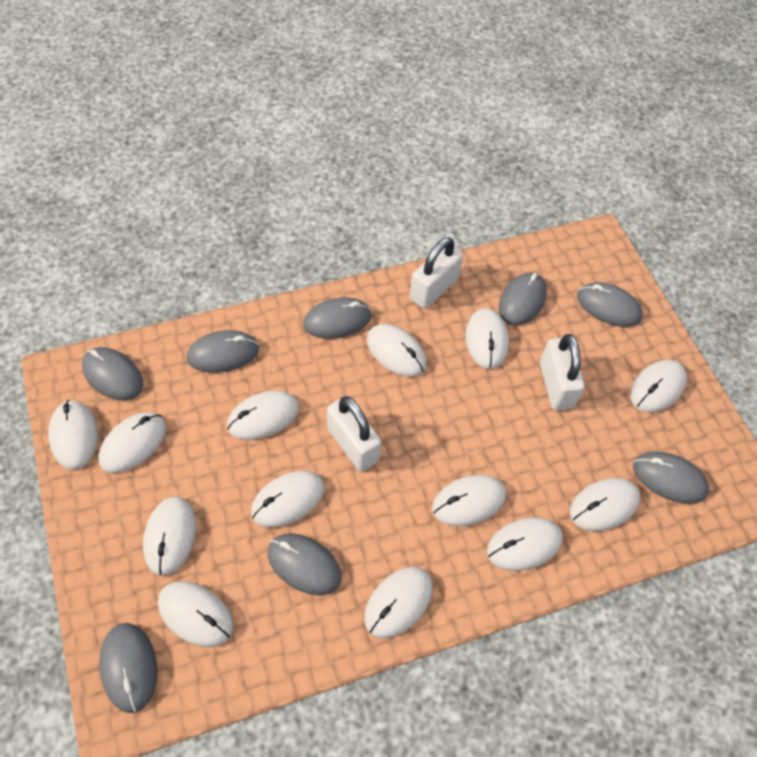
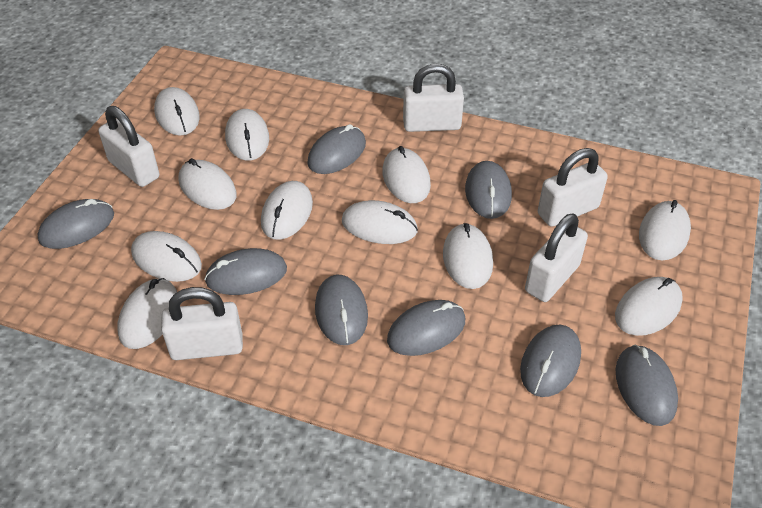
white mouse: [48,400,98,470] [98,412,166,473] [143,496,196,576] [158,581,234,647] [227,391,299,440] [251,471,324,528] [364,567,432,639] [367,324,427,377] [432,475,506,526] [466,308,509,369] [487,517,563,571] [570,478,640,531] [630,360,687,412] = 13 -> [117,278,177,349] [131,231,202,282] [154,87,200,136] [178,158,237,210] [225,109,269,161] [261,181,313,240] [342,200,418,244] [382,146,431,203] [443,223,493,289] [615,277,683,336] [639,200,691,260] = 11
white padlock: [327,396,381,472] [410,237,463,309] [540,334,585,410] = 3 -> [98,106,159,187] [161,287,243,360] [403,64,464,132] [525,213,588,302] [538,148,608,227] = 5

